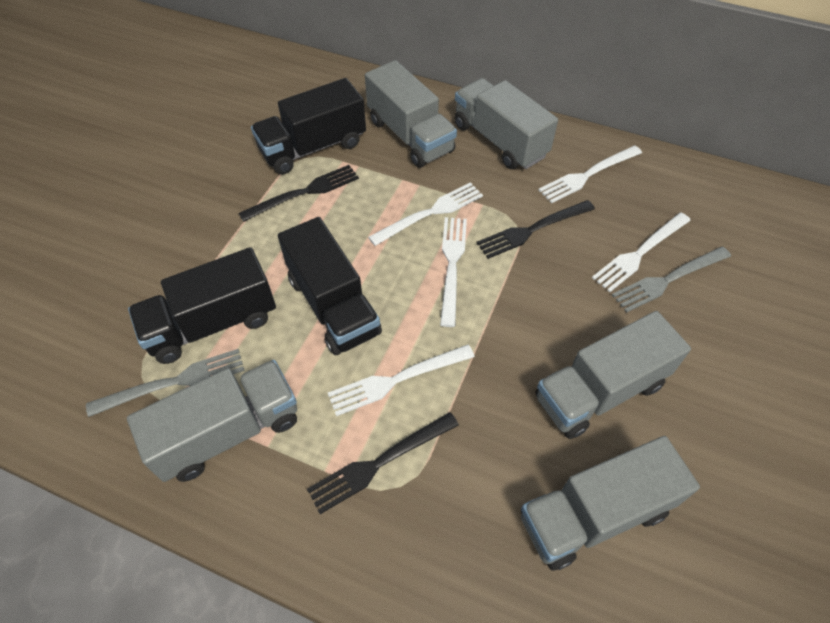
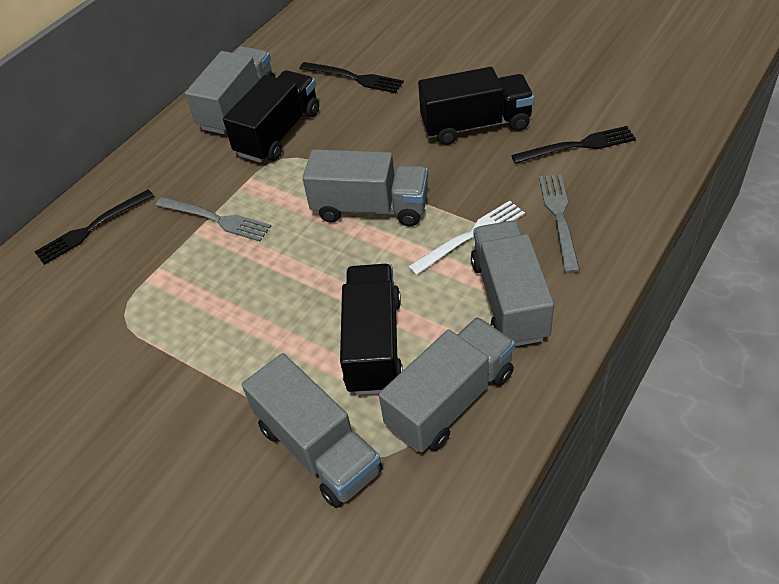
white fork: [328,345,475,416] [368,182,483,246] [440,217,467,327] [538,146,642,204] [592,213,691,292] = 5 -> [408,201,525,275] = 1

